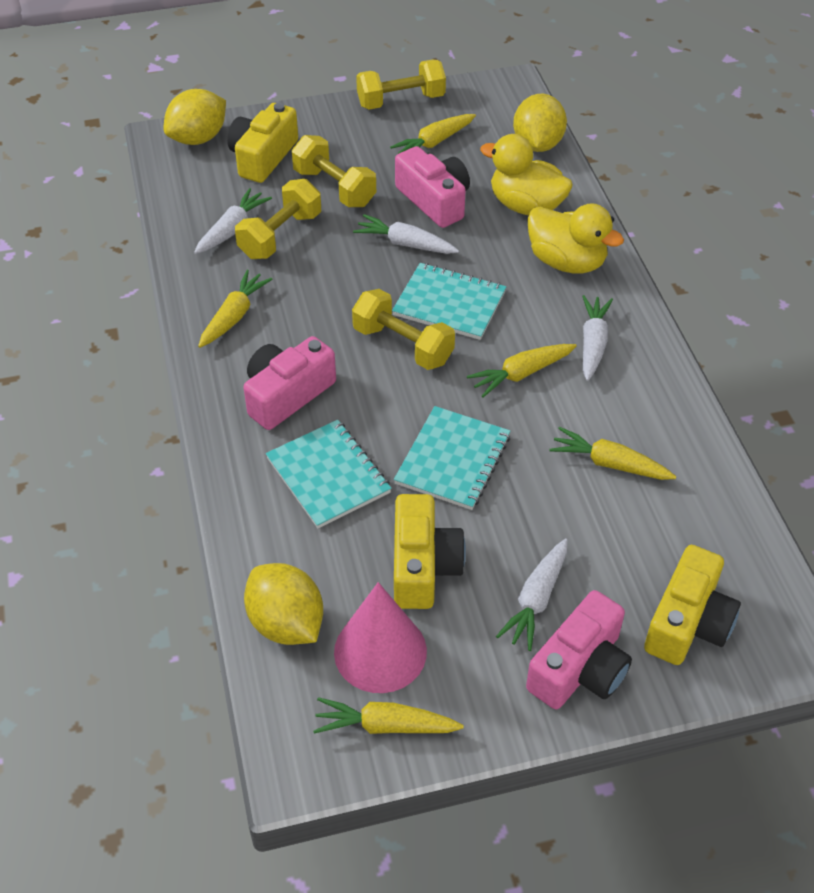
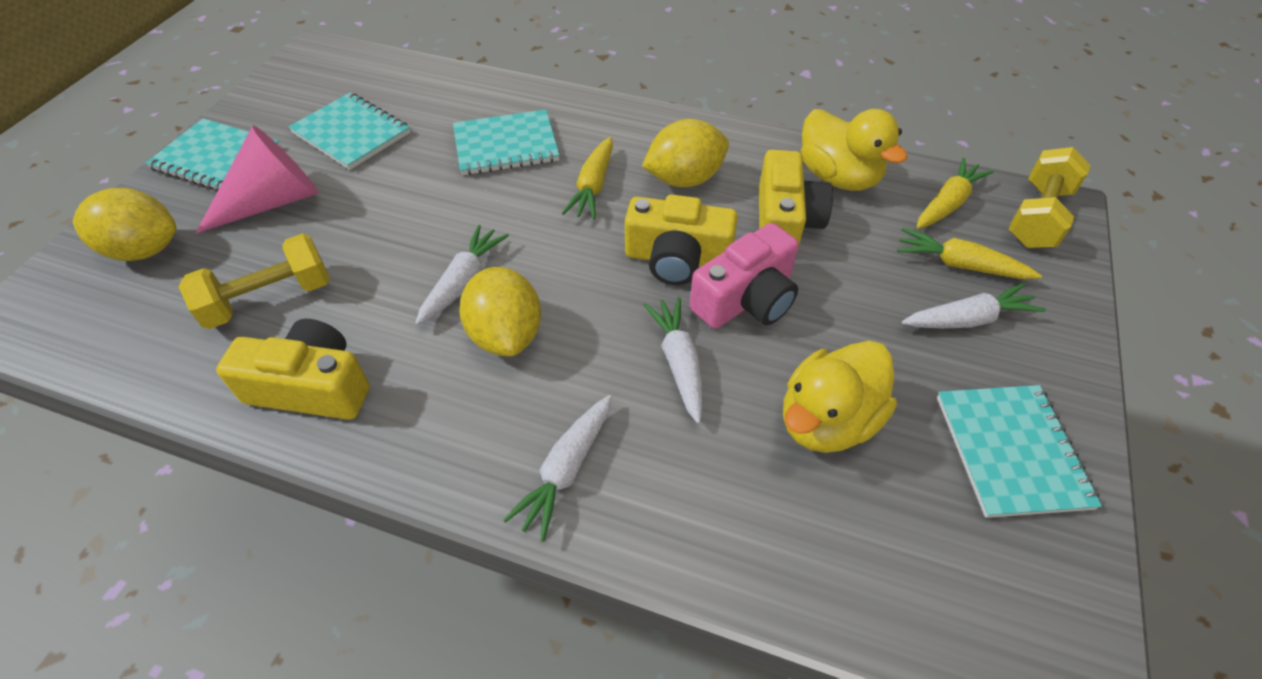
pink camera: [243,336,336,430] [395,146,470,228] [526,590,632,709] = 3 -> [690,223,799,329] = 1
turquoise notebook: [266,420,392,528] [392,263,506,340] [394,406,511,510] = 3 -> [146,118,280,191] [289,92,410,170] [453,109,560,175] [937,385,1102,518] = 4
yellow carrot: [198,270,272,348] [313,697,464,734] [390,114,476,154] [467,344,577,397] [549,427,677,480] = 5 -> [562,137,613,220] [897,228,1042,279] [916,158,994,229] = 3
yellow dumbbell: [235,179,321,259] [292,135,376,207] [352,289,455,370] [356,59,446,110] = 4 -> [179,233,330,329] [1008,147,1091,248] = 2

